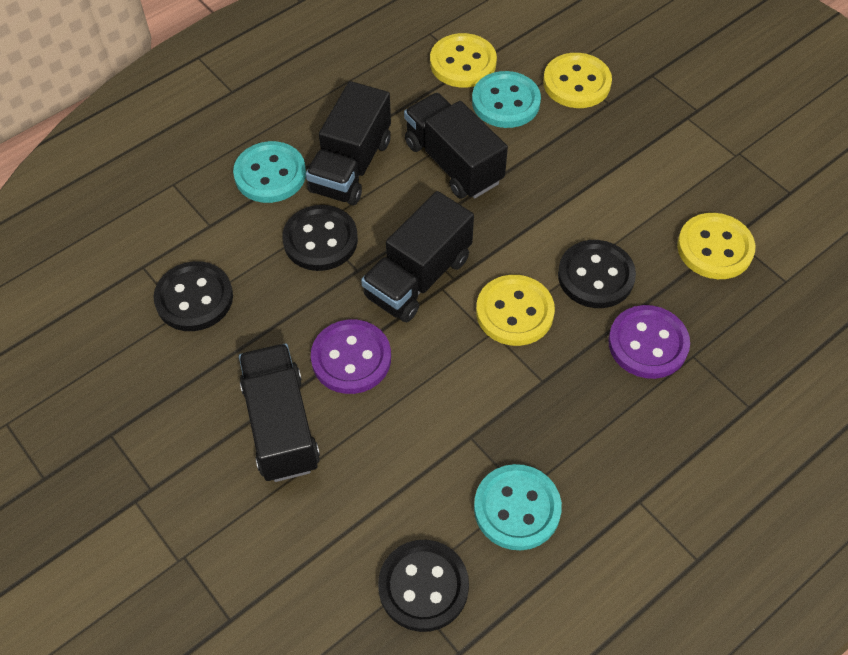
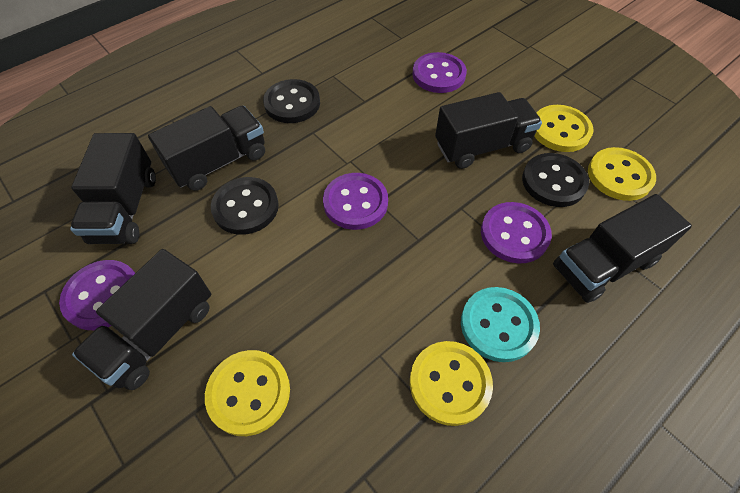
black button: [153,261,233,331] [282,205,358,271] [378,540,469,632] [558,240,636,308] = 4 -> [211,177,279,235] [263,79,320,123] [522,153,589,207] = 3
black truck: [239,343,320,482] [306,81,391,205] [361,191,474,322] [404,93,508,199] = 4 -> [70,133,156,244] [72,249,211,390] [148,106,265,191] [435,92,542,169] [553,194,692,303] = 5
purple button: [311,320,391,394] [608,305,690,379] = 2 -> [59,260,135,330] [323,173,388,230] [412,52,467,93] [481,202,552,264] = 4
turquoise button: [233,141,306,203] [472,71,541,128] [474,464,562,550] = 3 -> [461,287,540,362] = 1

